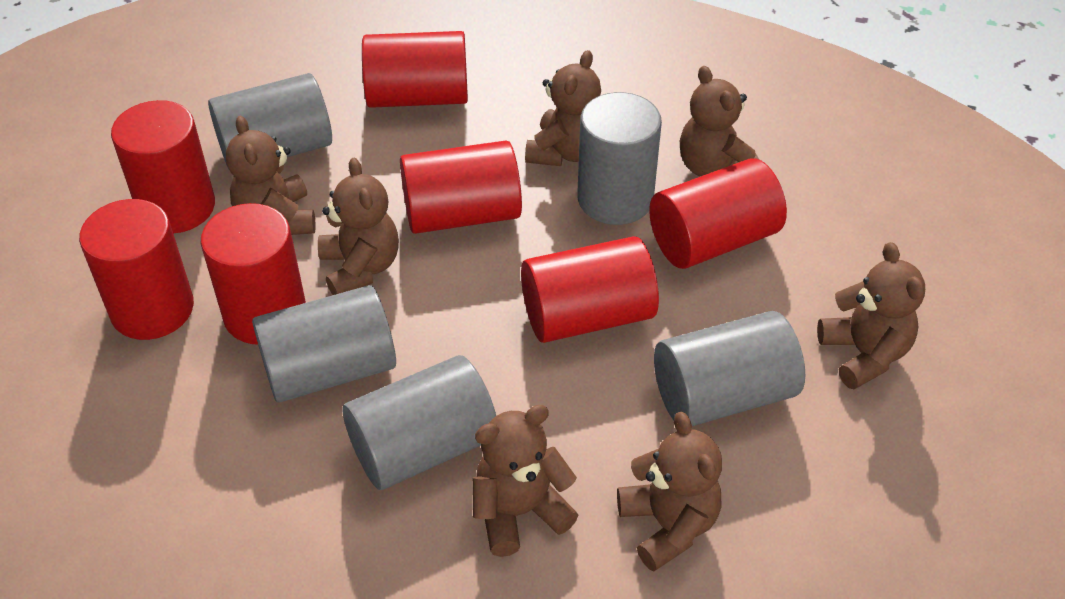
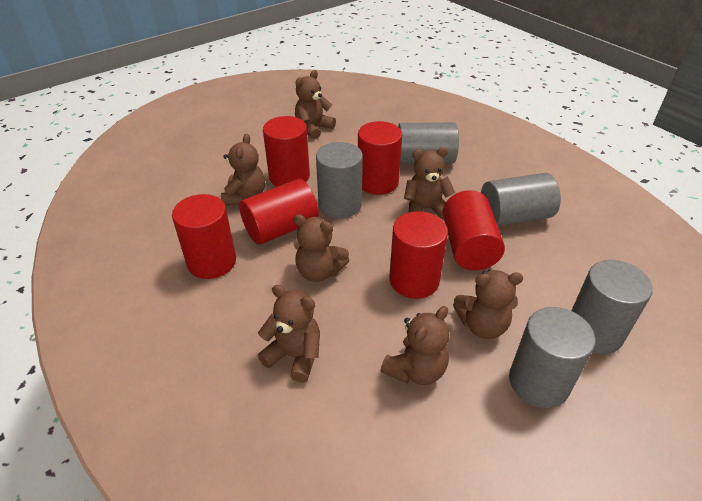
red cylinder: [79,199,194,340] [111,100,215,233] [201,203,306,345] [362,31,468,108] [400,140,522,234] [521,236,659,343] [649,158,787,269] = 7 -> [172,194,236,279] [239,179,319,245] [263,116,310,187] [358,121,402,195] [389,211,448,299] [443,190,505,270] = 6

